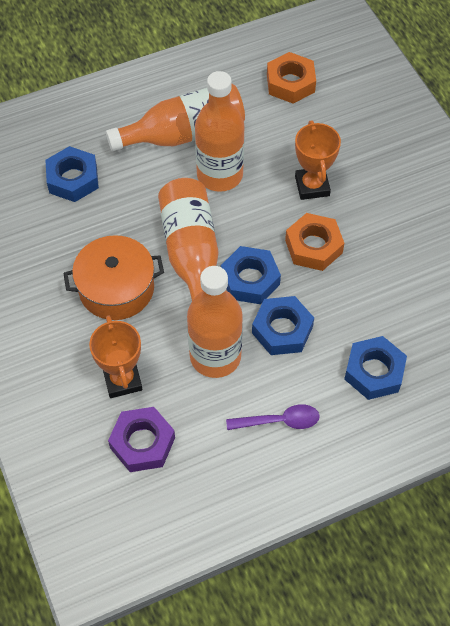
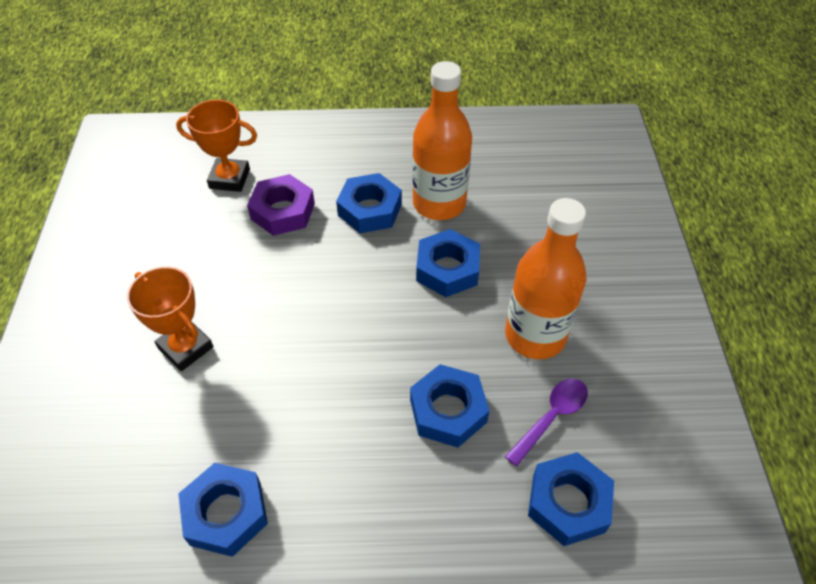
blue nut: [45,146,99,202] [221,246,281,304] [252,296,314,355] [344,336,407,400] = 4 -> [178,463,268,557] [336,173,402,233] [410,364,490,448] [416,229,480,297] [528,452,614,546] = 5
orange bottle: [106,84,245,151] [158,178,218,301] [187,266,243,378] [195,71,245,192] = 4 -> [412,61,472,220] [505,198,586,359] = 2
orange nut: [267,52,316,104] [285,213,344,271] = 2 -> none = 0
orange pot: [63,235,164,320] = 1 -> none = 0

